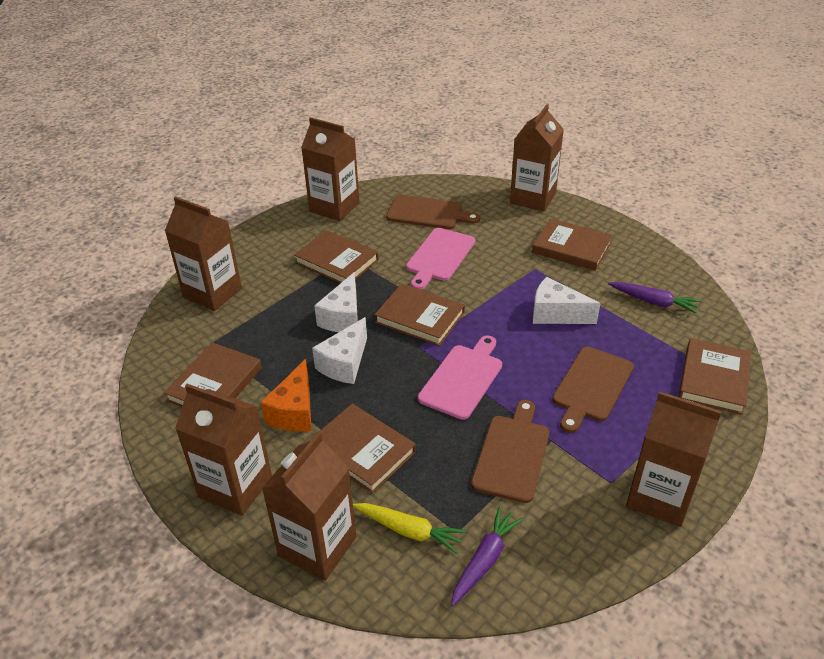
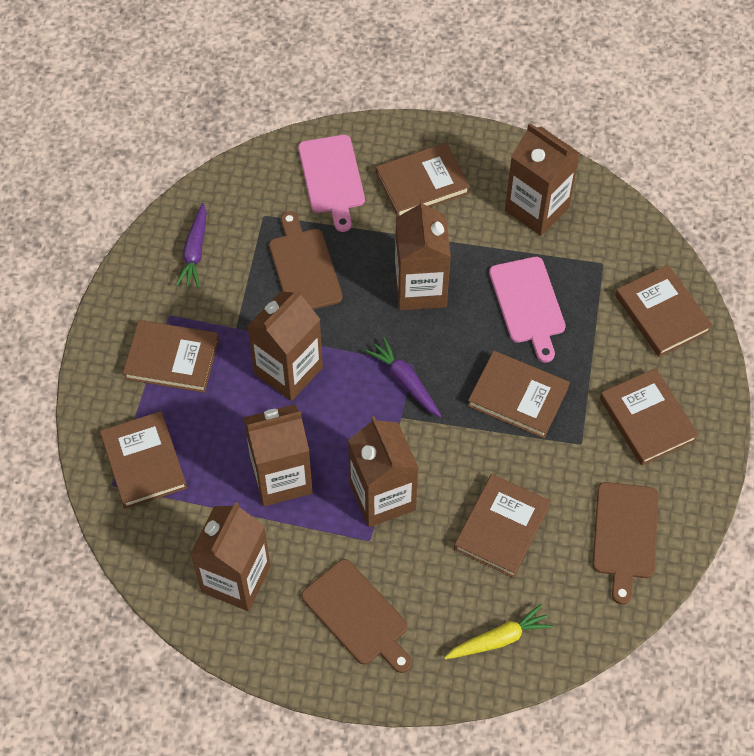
brown book: [164,342,262,407] [294,230,379,283] [308,404,416,494] [374,283,465,346] [532,219,613,271] [679,338,751,415] = 6 -> [100,411,187,509] [123,320,219,393] [376,143,470,217] [454,474,551,578] [468,351,570,438] [600,368,699,466] [615,265,713,357] = 7
orange cheese: [260,359,312,432] = 1 -> none = 0
white cheese: [312,317,367,384] [314,272,358,332] [533,277,601,324] = 3 -> none = 0

